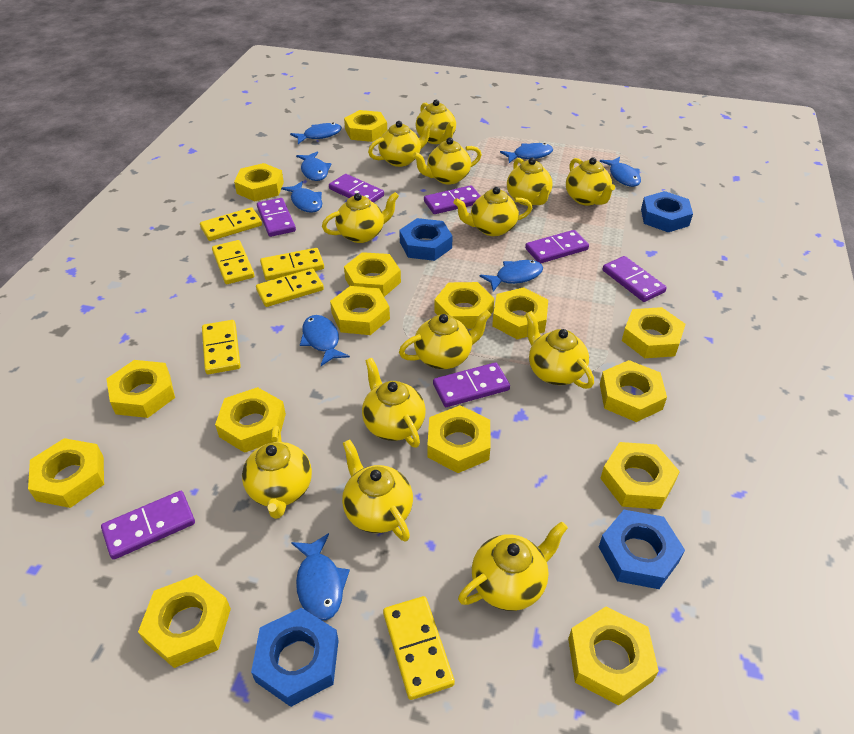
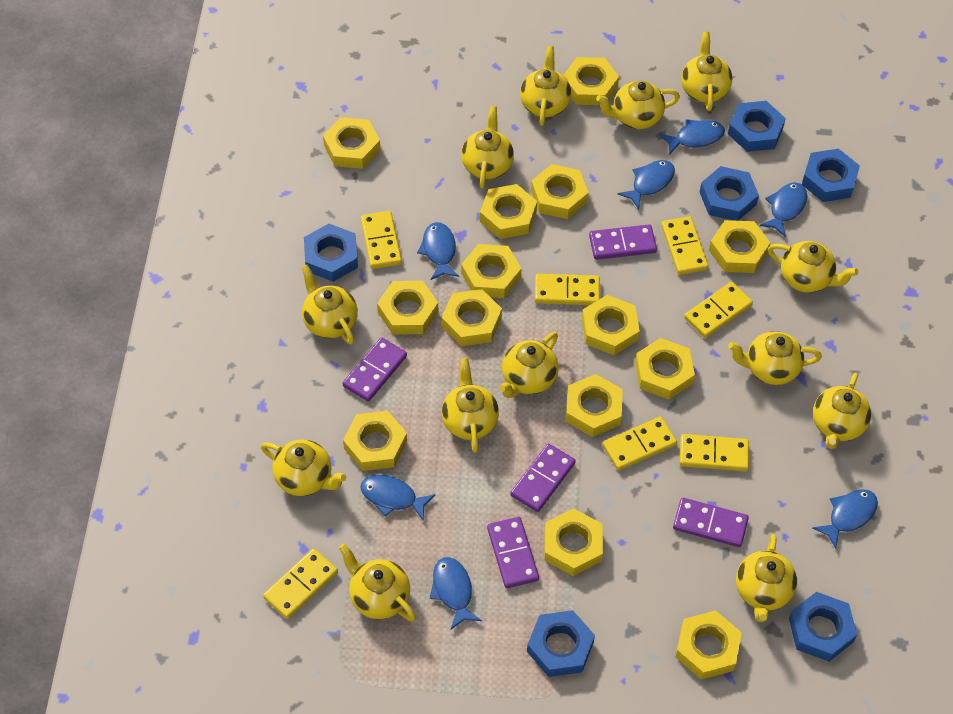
blue fish: [281,181,322,213] [290,123,342,144] [291,533,350,620] [296,151,331,181] [300,315,350,366] [480,260,543,292] [500,143,553,163] [600,157,641,187] = 8 -> [360,475,435,521] [417,222,459,280] [430,557,482,629] [618,160,675,210] [659,119,725,155] [760,182,807,237] [812,489,878,549] = 7
blue nut: [251,608,339,707] [399,218,453,261] [599,510,685,589] [641,191,693,232] = 4 -> [304,224,358,282] [527,610,595,677] [700,166,759,221] [728,101,786,152] [789,592,857,661] [802,148,860,202] = 6
purple domino: [101,491,195,560] [257,198,296,237] [329,174,384,203] [424,185,481,214] [433,362,510,407] [525,230,589,263] [603,256,667,302] = 7 -> [343,338,407,402] [487,517,539,588] [510,444,576,512] [589,224,657,260] [673,498,749,547] = 5
yellow domino: [200,207,262,241] [202,320,241,374] [212,240,255,284] [256,268,324,307] [260,248,324,280] [383,596,455,700] = 6 -> [263,549,338,619] [360,211,402,269] [535,274,600,305] [602,417,677,471] [661,216,709,275] [679,434,749,472] [684,282,753,338] = 7
yellow nut: [28,438,104,508] [107,360,175,418] [138,575,231,668] [215,387,286,453] [234,163,284,201] [330,286,390,335] [344,110,387,142] [344,252,401,297] [427,405,491,473] [434,282,494,329] [492,287,548,339] [568,607,659,706] [600,360,667,422] [600,442,680,509] [622,307,686,358] = 15 -> [323,117,381,169] [343,411,407,471] [377,281,438,335] [442,289,502,346] [461,244,522,298] [480,184,537,239] [531,164,588,219] [544,508,603,576] [563,57,619,105] [566,374,623,437] [582,295,640,355] [635,338,695,400] [676,610,742,680] [709,220,770,273] = 14

